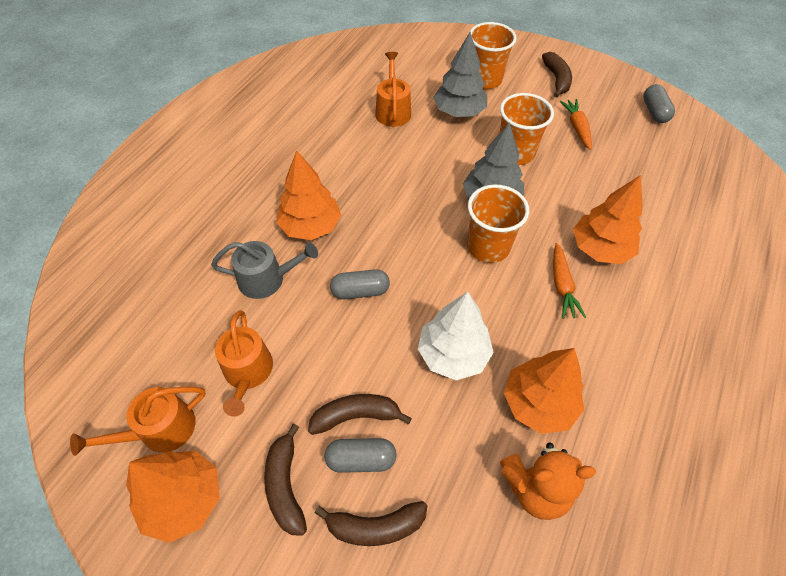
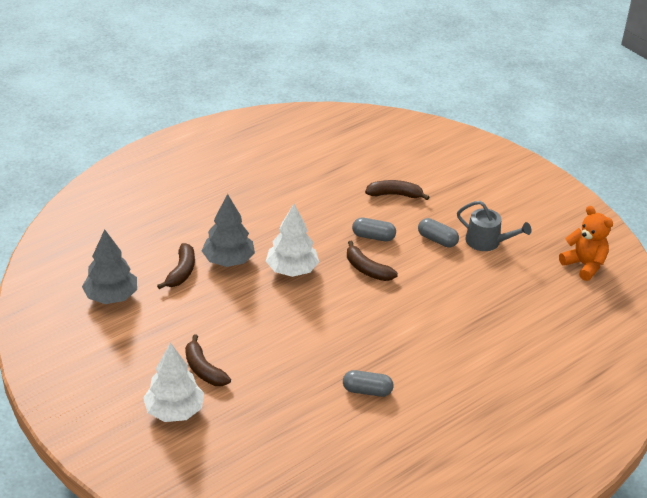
orange carrot: [553,243,586,319] [559,99,592,150] = 2 -> none = 0
orange cup: [467,184,529,263] [470,22,517,89] [500,93,554,165] = 3 -> none = 0
orange tree: [126,451,220,543] [276,151,341,240] [504,348,584,434] [573,175,642,264] = 4 -> none = 0
orange watering can: [70,387,206,456] [215,310,273,417] [375,52,411,127] = 3 -> none = 0
white tree: [418,292,494,380] = 1 -> [143,342,204,422] [266,204,319,277] = 2

